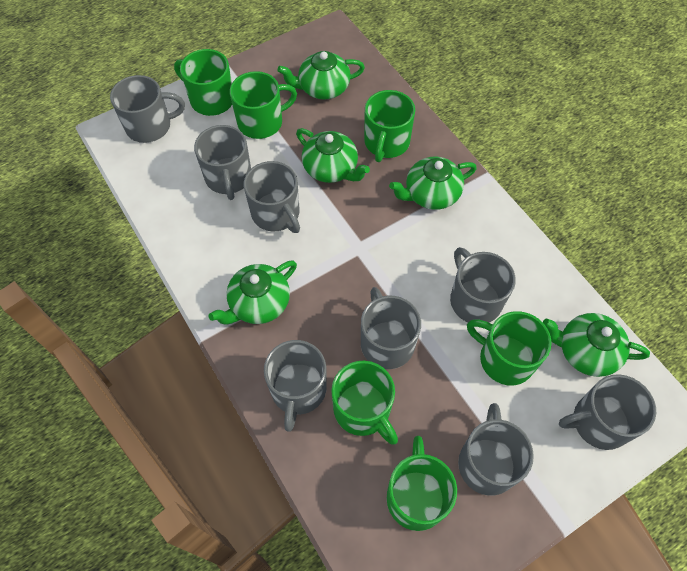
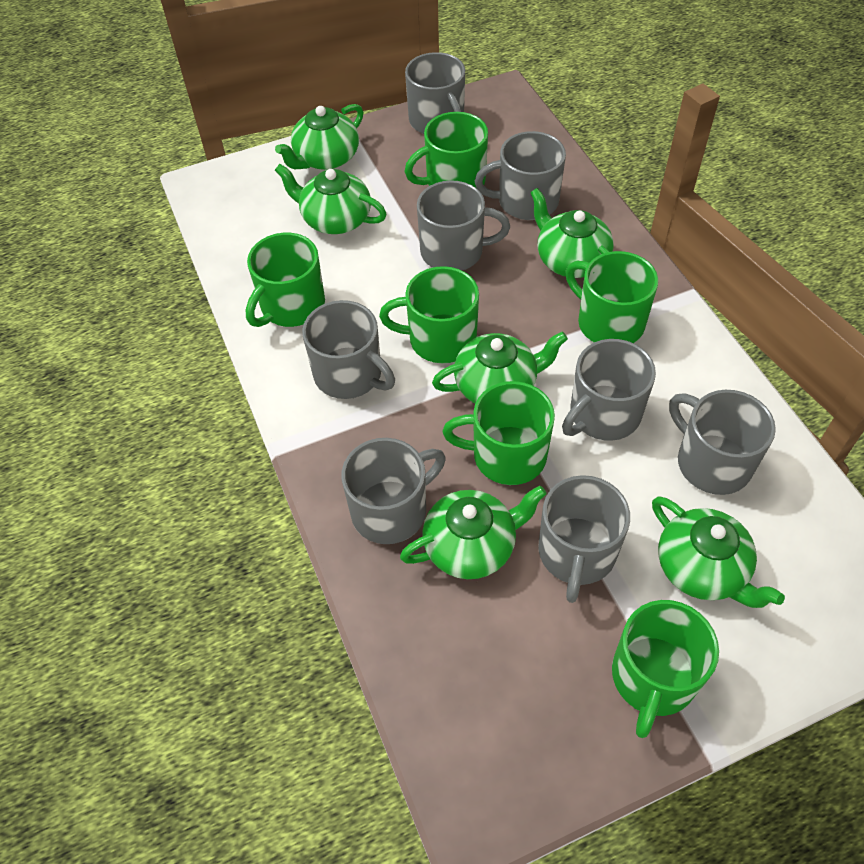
green teapot: [208,260,297,325] [278,51,365,99] [296,128,370,183] [389,157,477,210] [543,313,650,377] = 5 -> [275,104,363,170] [275,164,387,234] [400,486,547,579] [432,332,568,404] [530,188,613,278] [652,496,785,608] = 6

